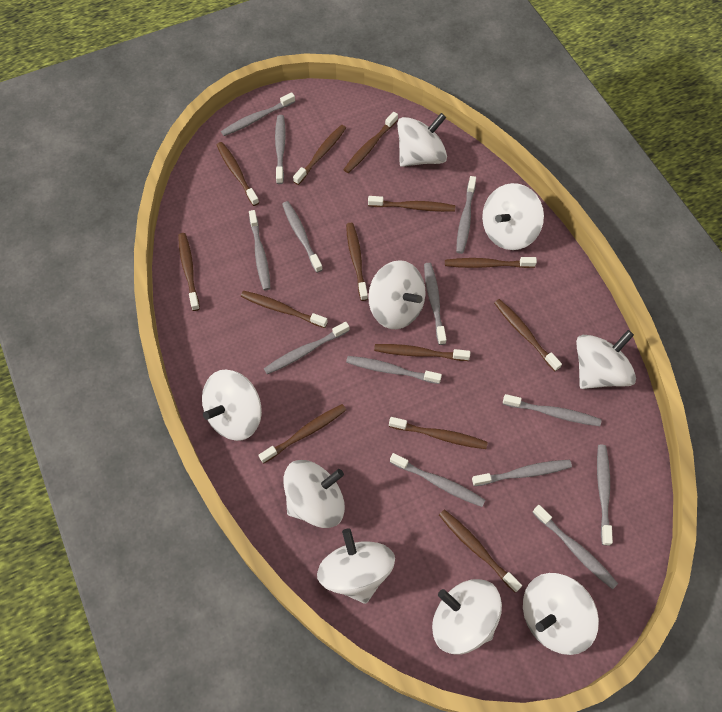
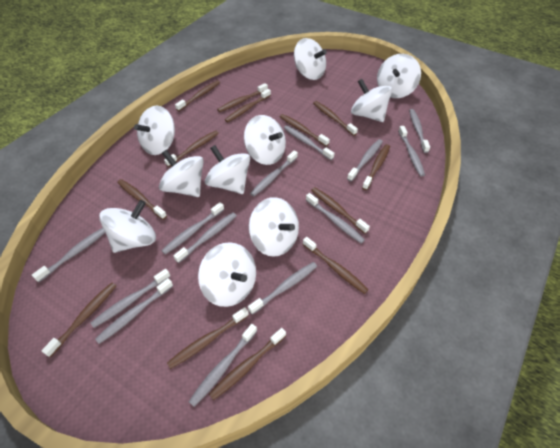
white spinning top: [202,369,262,441] [283,460,345,528] [317,528,395,604] [368,260,425,329] [397,113,447,167] [432,579,502,655] [482,183,544,250] [523,573,599,655] [576,330,636,389] = 9 -> [99,200,156,253] [134,106,175,155] [159,150,204,197] [198,242,256,307] [205,145,250,194] [244,115,286,165] [249,197,299,257] [294,38,327,80] [351,79,392,122] [377,54,421,98] = 10

